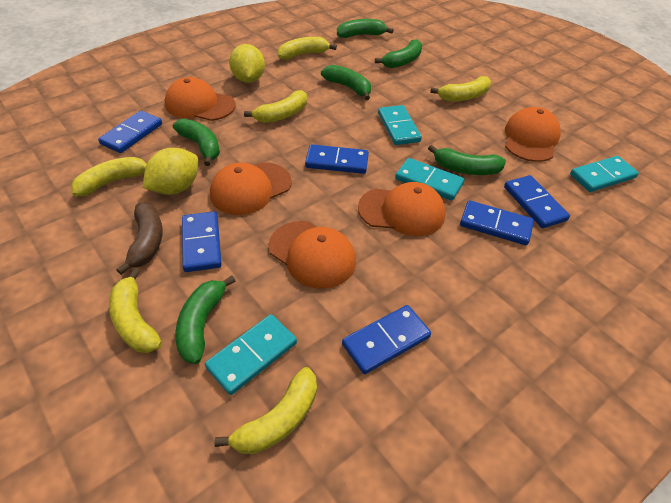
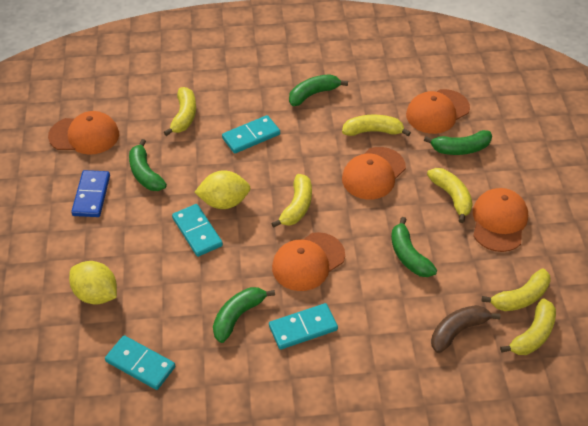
blue domino: [98,111,162,153] [182,211,221,272] [305,144,369,174] [342,305,431,374] [460,200,534,245] [504,175,570,228] = 6 -> [71,170,110,217] = 1
green banana: [173,119,220,166] [176,276,235,364] [321,65,371,100] [337,19,393,38] [375,39,422,68] [428,145,506,175] = 6 -> [129,139,167,191] [213,287,275,343] [289,74,348,106] [391,217,437,277] [424,130,492,155] = 5

